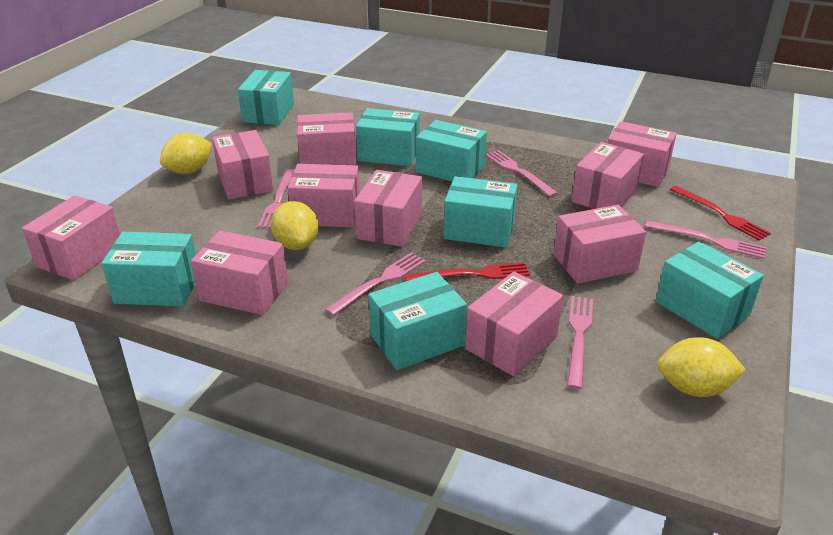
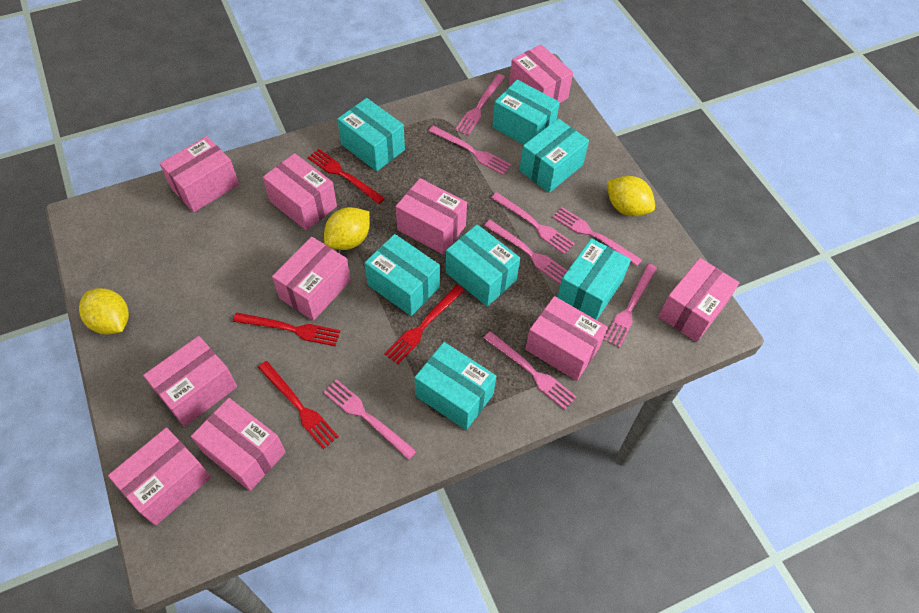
pink fork: [258,169,295,228] [325,253,426,316] [485,150,558,197] [567,296,593,389] [645,221,767,259] = 5 -> [323,379,417,460] [429,126,511,175] [455,74,505,136] [484,220,567,284] [484,331,576,410] [491,192,575,255] [552,207,642,266] [603,264,657,348] = 8
red fork: [405,262,530,281] [670,186,771,240] = 2 -> [233,313,341,346] [258,361,339,449] [308,149,385,204] [384,285,465,364] = 4

